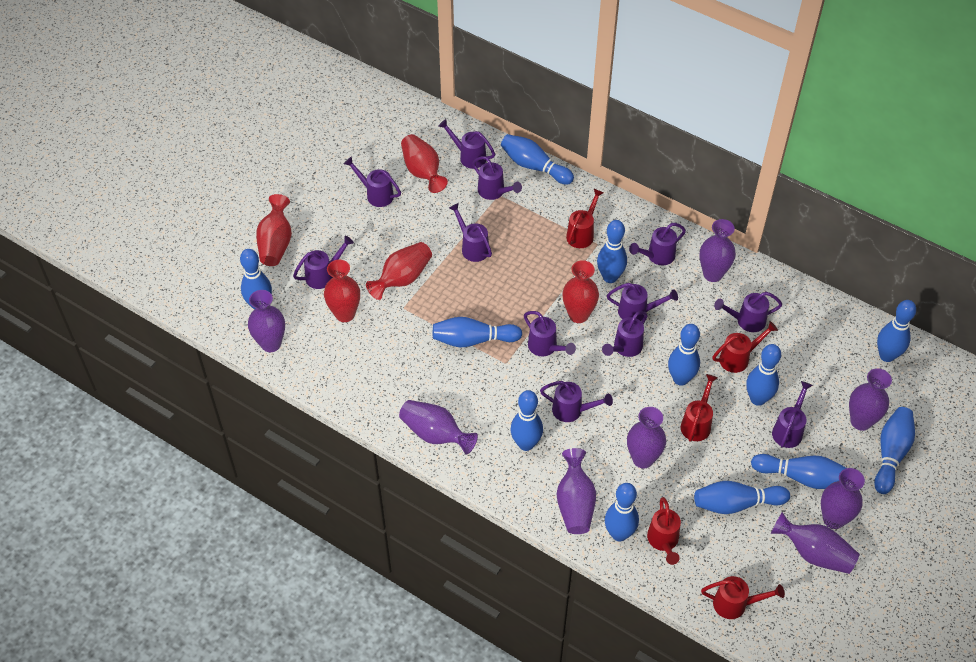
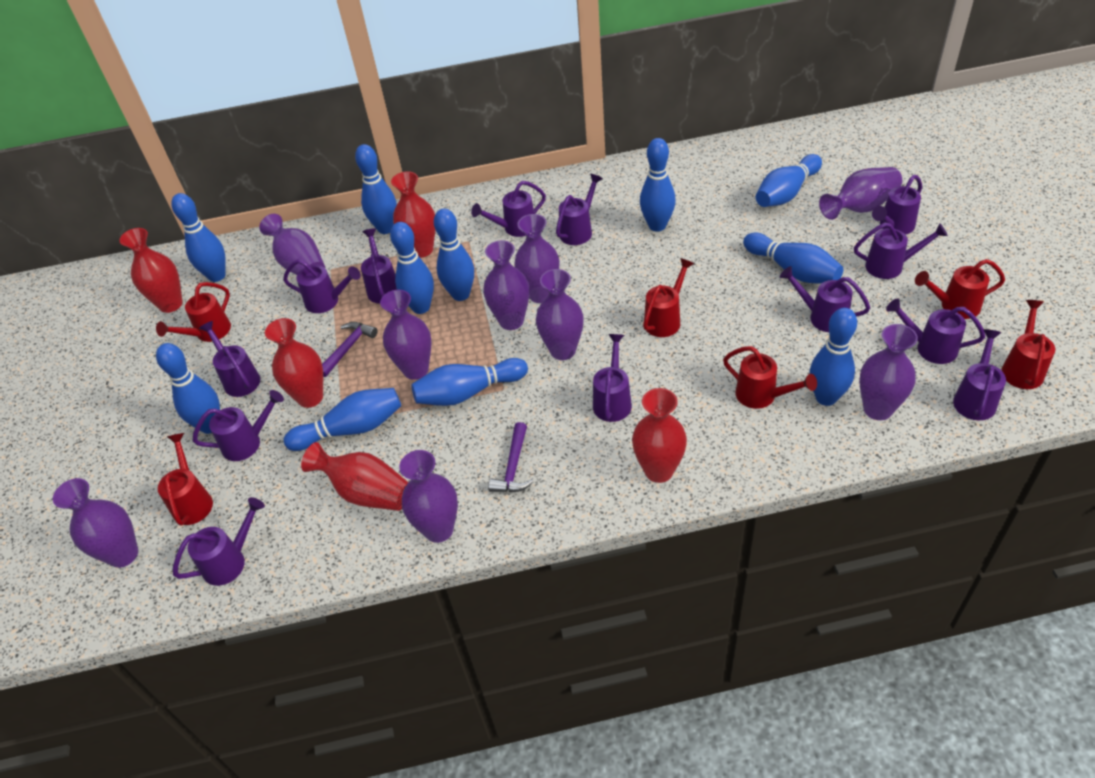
blue bowling pin: [240,249,272,309] [433,317,522,347] [501,134,574,185] [510,390,543,451] [597,220,627,283] [605,483,639,541] [668,324,700,386] [694,481,790,514] [746,344,781,406] [751,454,846,489] [874,407,915,494] [877,300,916,362] = 12 -> [156,343,220,434] [171,193,226,282] [284,388,401,451] [355,144,397,234] [390,222,434,314] [411,358,528,406] [434,208,474,301] [640,138,676,232] [743,233,843,283] [756,154,822,207] [809,308,857,406] = 11
purple hammer: none = 0 -> [322,322,378,377] [488,422,534,492] = 2
purple vase: [248,290,285,352] [399,400,478,455] [556,448,596,534] [627,407,666,468] [699,219,736,282] [771,512,860,574] [821,468,865,529] [849,368,892,431] = 8 -> [53,478,138,568] [259,214,325,275] [380,290,432,380] [399,450,458,543] [483,240,529,330] [514,214,559,303] [536,269,584,360] [819,167,902,220] [859,324,918,420] = 9
purple watering can: [293,236,354,289] [344,156,401,207] [438,119,495,169] [449,203,492,262] [472,156,522,200] [524,311,576,356] [540,381,613,422] [602,311,648,357] [607,283,678,321] [629,223,686,265] [714,292,782,332] [772,381,813,448] = 12 -> [173,497,265,586] [193,390,284,461] [199,321,260,397] [283,259,361,313] [361,228,397,304] [471,181,546,237] [556,174,603,245] [593,334,632,422] [780,266,870,332] [854,223,948,279] [872,175,922,235] [886,298,985,364] [953,329,1006,420] = 13
red watering can: [566,189,604,248] [647,497,681,565] [681,374,718,442] [701,576,785,619] [712,321,778,373] = 5 -> [156,282,231,342] [158,433,213,526] [643,258,694,337] [723,346,817,409] [915,259,1005,319] [1001,300,1055,389] = 6

